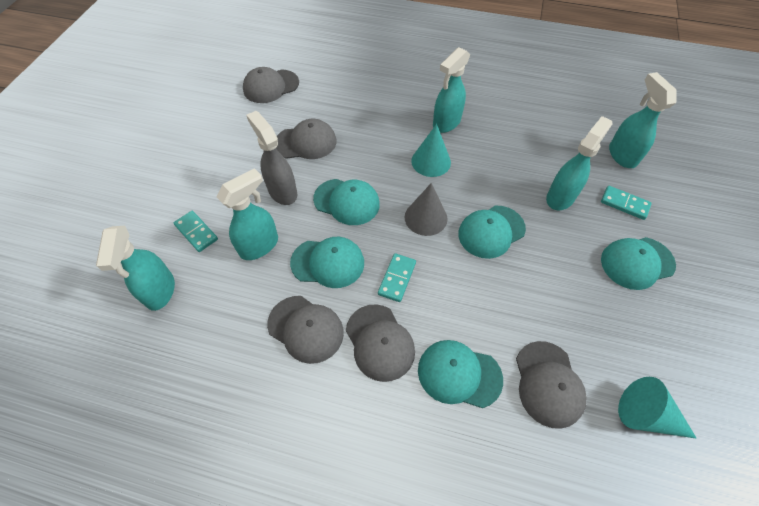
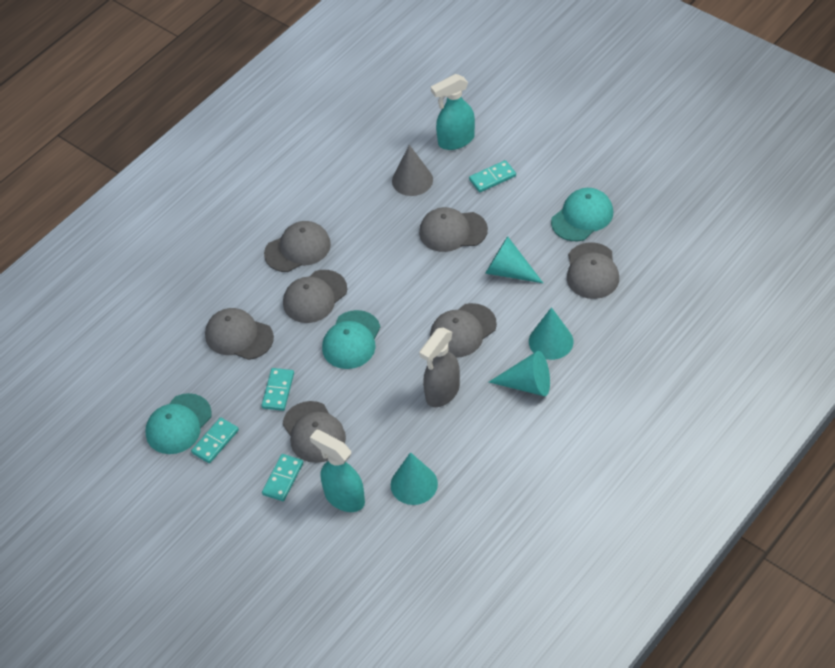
grey cap: [243,67,299,103] [267,296,344,364] [276,119,337,159] [346,304,415,382] [516,341,587,429] = 5 -> [205,308,274,360] [264,221,331,272] [283,270,347,323] [283,401,346,463] [419,207,488,252] [430,303,497,358] [567,242,619,299] = 7
turquoise cap: [290,237,364,288] [313,179,380,225] [418,340,503,408] [458,206,526,259] [601,237,676,290] = 5 -> [146,393,212,454] [322,310,380,369] [551,188,613,241] = 3
turquoise cone: [411,124,451,177] [618,377,697,439] = 2 -> [391,452,438,505] [485,236,543,283] [489,351,550,396] [529,307,573,360] = 4
turquoise domino: [174,211,218,252] [378,253,416,302] [601,186,652,220] = 3 -> [191,417,239,463] [262,368,294,411] [262,454,303,501] [469,160,516,192] = 4
turquoise spray bottle: [96,226,175,311] [217,168,278,260] [433,47,470,133] [546,116,612,210] [609,72,677,168] = 5 -> [310,429,365,512] [431,74,475,150] = 2

